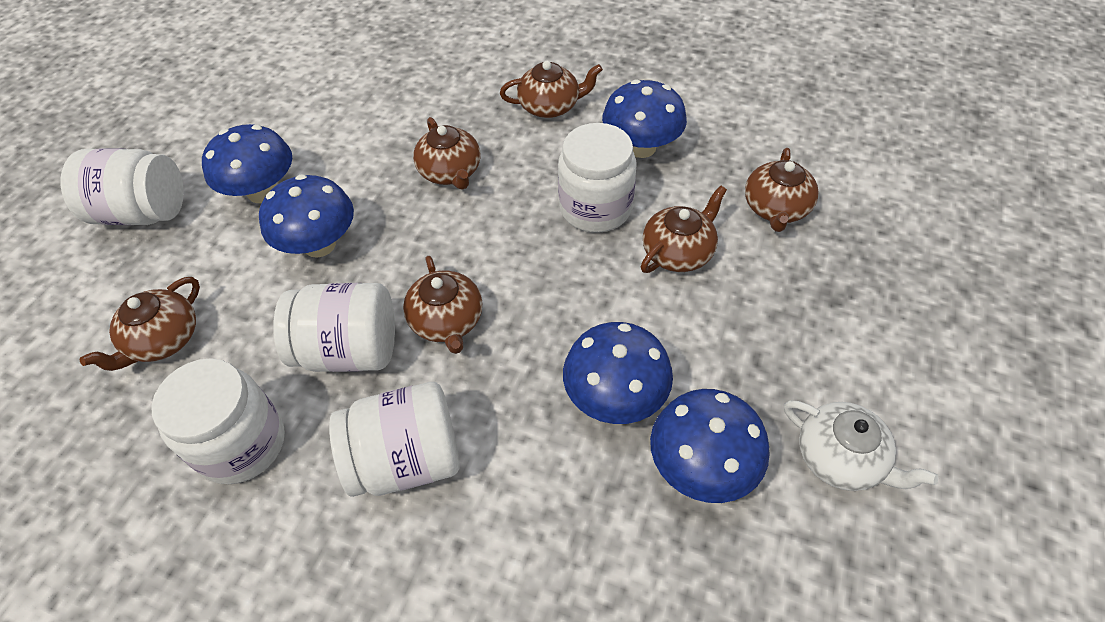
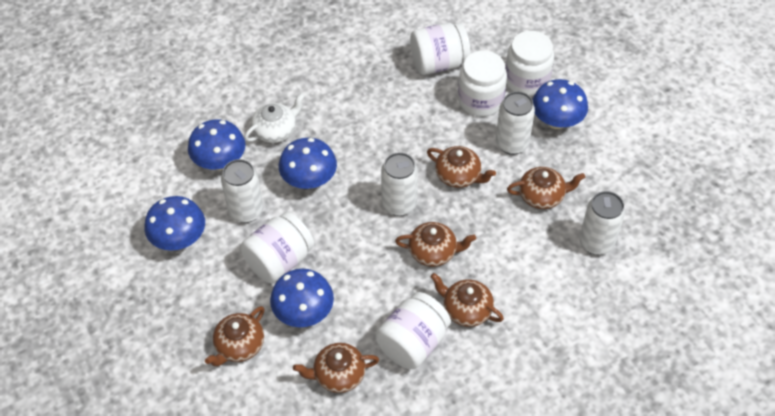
white can: none = 0 -> [221,159,263,223] [381,152,418,216] [496,91,535,155] [579,191,625,255] = 4

